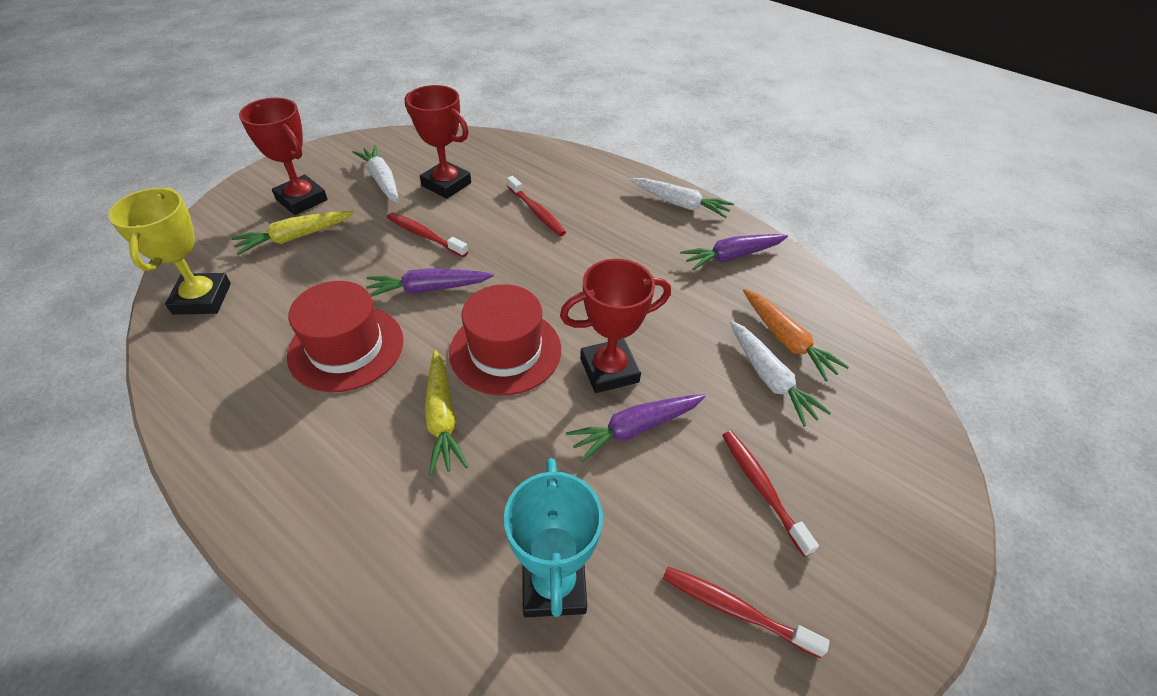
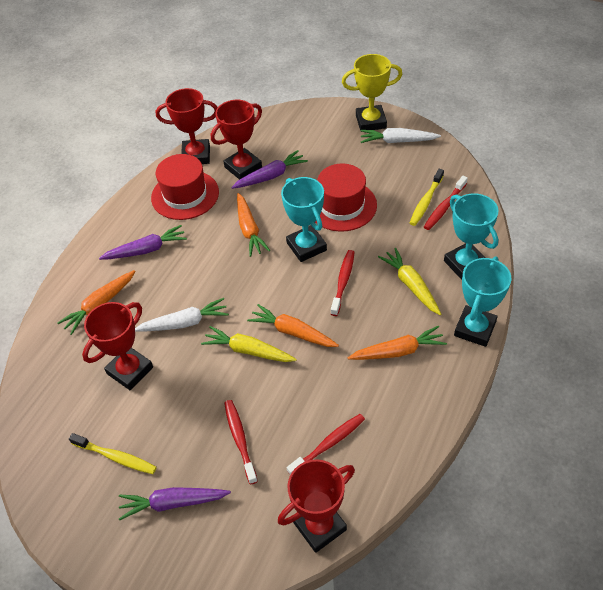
orange carrot: [743,289,849,381] = 1 -> [57,270,135,335] [237,193,270,257] [247,304,339,347] [348,326,447,360] = 4
red trophy: [239,98,328,215] [405,85,471,199] [560,259,671,393] = 3 -> [82,302,153,390] [156,88,218,164] [211,100,262,180] [278,459,355,553] = 4
turquoise trophy: [504,458,603,617] = 1 -> [281,177,327,262] [444,193,498,280] [454,256,512,347] = 3
white carrot: [353,145,399,203] [630,178,734,218] [730,320,831,427] = 3 -> [135,298,229,332] [361,128,441,143] = 2
yellow toothbrush: none = 0 -> [69,433,157,474] [410,169,444,226] = 2

